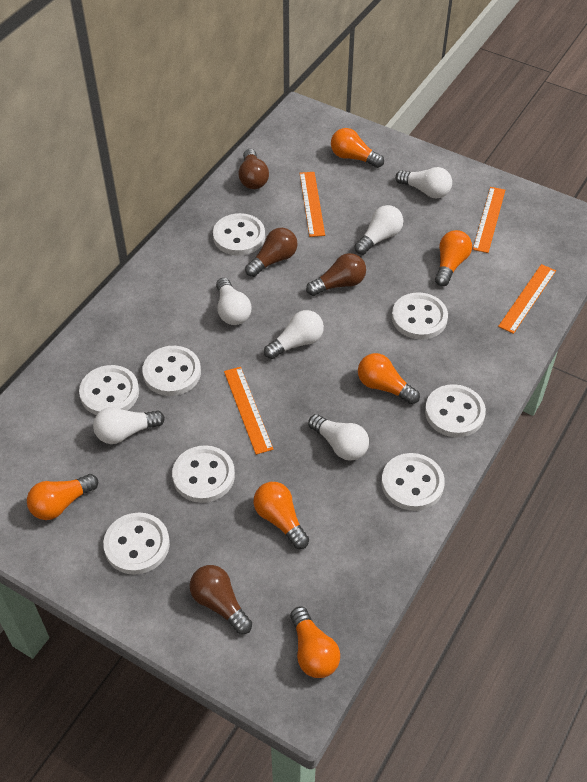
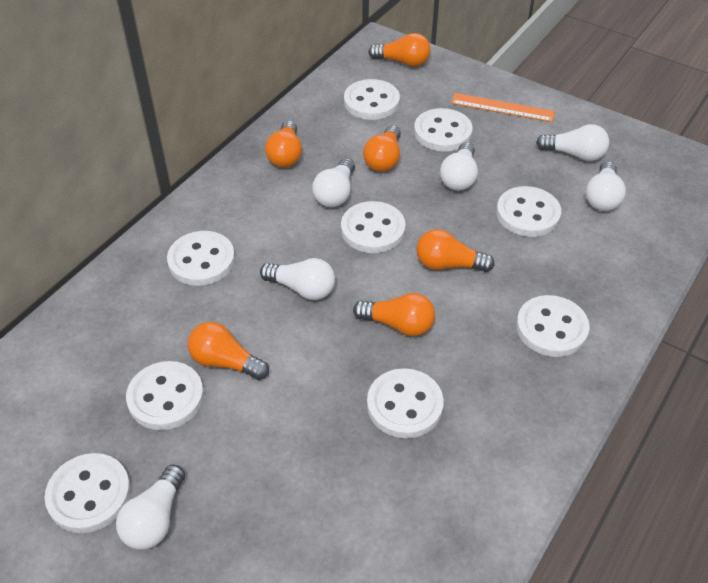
brown light bulb: [190,565,252,634] [238,149,269,189] [245,228,298,277] [306,253,366,296] = 4 -> none = 0
orange ruler: [224,367,273,455] [300,172,325,237] [473,187,505,253] [498,264,556,334] = 4 -> [451,93,555,122] = 1
white button: [79,365,139,415] [103,512,170,575] [142,346,201,396] [172,445,235,503] [213,213,265,256] [381,453,445,511] [392,292,448,340] [425,384,486,438] = 8 -> [45,453,131,533] [126,361,204,430] [167,231,235,286] [341,201,406,253] [344,79,400,120] [367,368,444,438] [414,108,473,152] [496,186,561,237] [516,295,590,357] = 9

